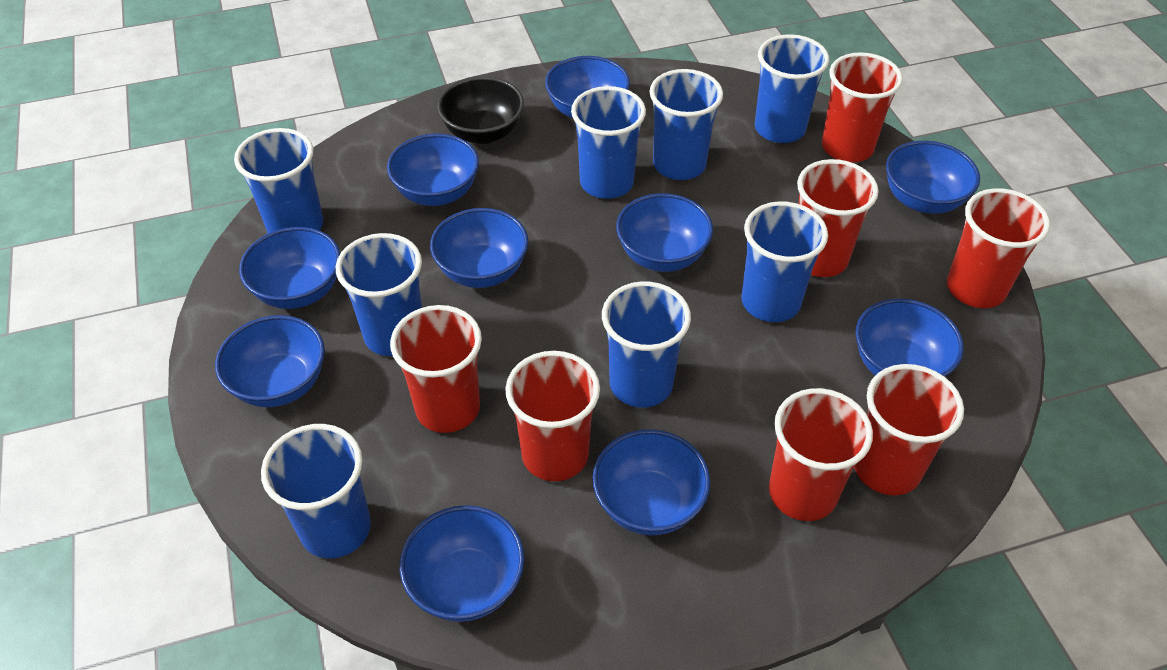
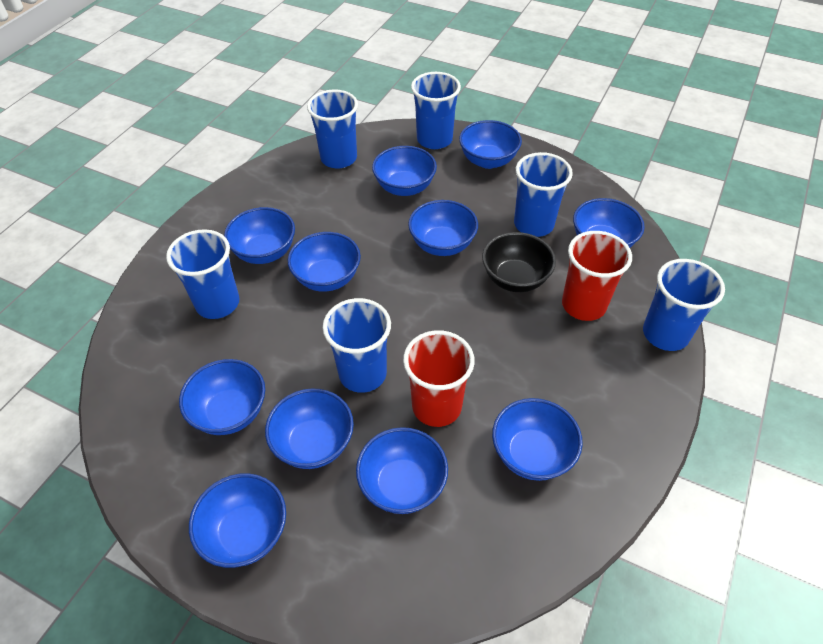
blue bowl: [215,315,325,407] [239,227,340,309] [387,134,479,206] [400,505,525,622] [430,208,528,288] [545,56,630,118] [592,429,711,535] [616,193,713,272] [855,299,964,377] [886,141,980,214] = 10 -> [179,359,265,435] [189,473,286,568] [224,207,295,264] [265,388,354,469] [288,232,361,292] [356,427,448,514] [372,146,437,196] [408,200,478,256] [459,120,522,169] [492,398,583,481] [573,198,645,248] = 11
blue cup: [234,128,323,233] [261,424,371,559] [336,233,422,356] [571,86,646,199] [602,281,691,408] [649,69,723,180] [741,201,828,322] [755,34,829,143] = 8 -> [166,229,239,319] [307,90,358,169] [323,298,391,393] [411,72,461,149] [514,152,573,237] [643,259,725,351] = 6
red cup: [390,305,482,433] [505,351,600,481] [769,388,873,521] [797,159,879,277] [822,52,903,162] [854,364,964,495] [947,188,1050,308] = 7 -> [403,330,475,427] [562,231,632,321] = 2

